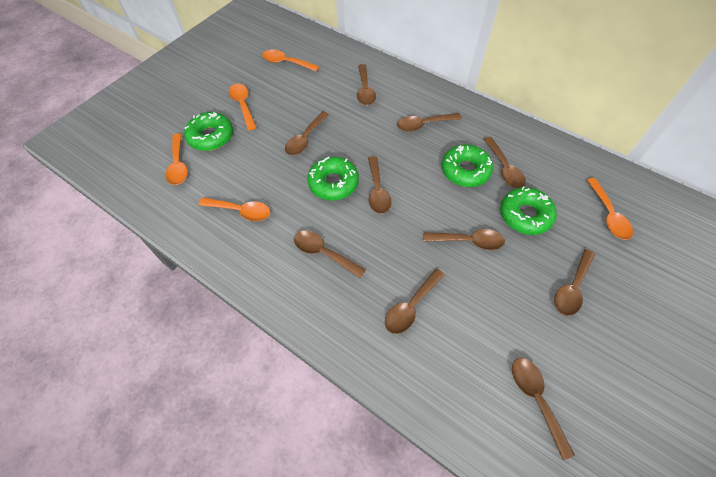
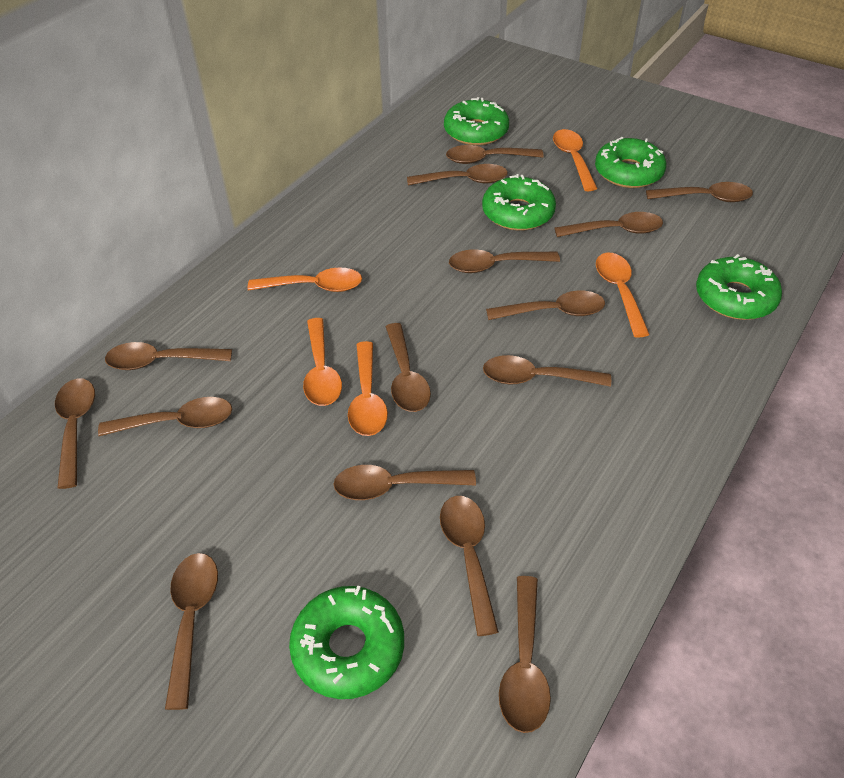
brown spoon: [285,111,329,155] [294,230,366,278] [357,64,376,106] [368,156,391,214] [385,268,445,334] [397,113,462,132] [424,229,505,250] [483,137,526,189] [512,358,575,460] [554,249,595,316] = 10 -> [55,378,95,489] [98,397,232,436] [105,342,232,370] [165,553,218,710] [333,465,476,500] [386,323,431,412] [407,164,508,185] [440,496,499,636] [446,145,544,164] [449,249,560,273] [483,355,611,387] [486,291,605,320] [499,576,551,733] [555,212,663,237] [646,182,753,202] = 15
green donut: [184,112,233,151] [307,157,359,200] [442,144,493,187] [500,186,557,235] = 4 -> [289,585,404,699] [444,97,509,146] [482,174,556,231] [595,137,666,188] [696,254,782,320] = 5

